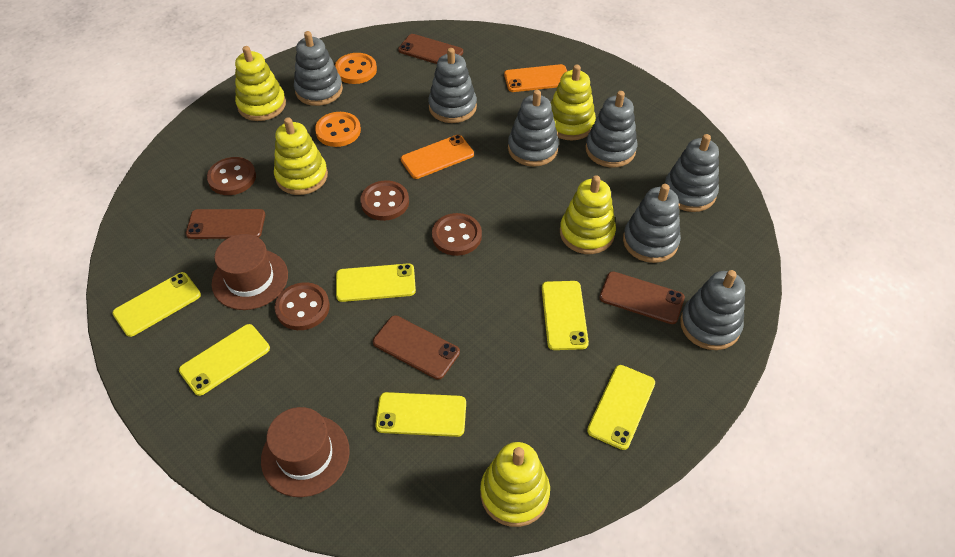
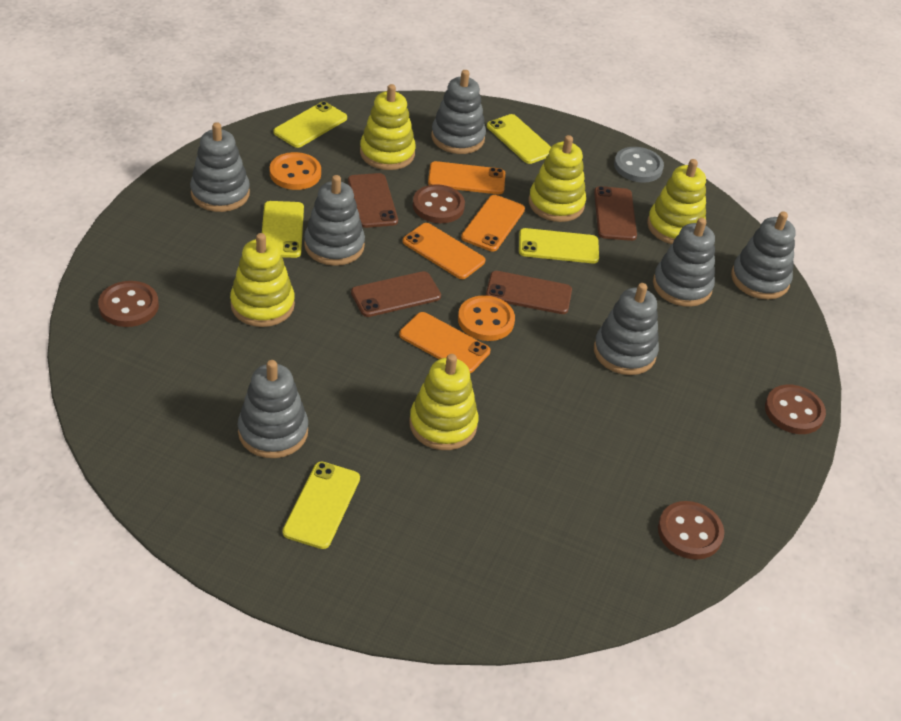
brown hat: [212,234,288,310] [261,407,350,497] = 2 -> none = 0
grey button: none = 0 -> [614,147,664,183] = 1
orange phone: [401,135,474,179] [504,64,567,92] = 2 -> [399,312,490,373] [403,223,485,279] [428,161,505,194] [461,195,525,252] = 4
yellow phone: [112,272,201,337] [179,324,270,396] [336,263,416,302] [375,392,466,437] [542,281,589,350] [587,365,655,450] = 6 -> [262,201,304,258] [274,101,347,148] [283,461,360,549] [487,114,551,164] [519,228,599,263] = 5

